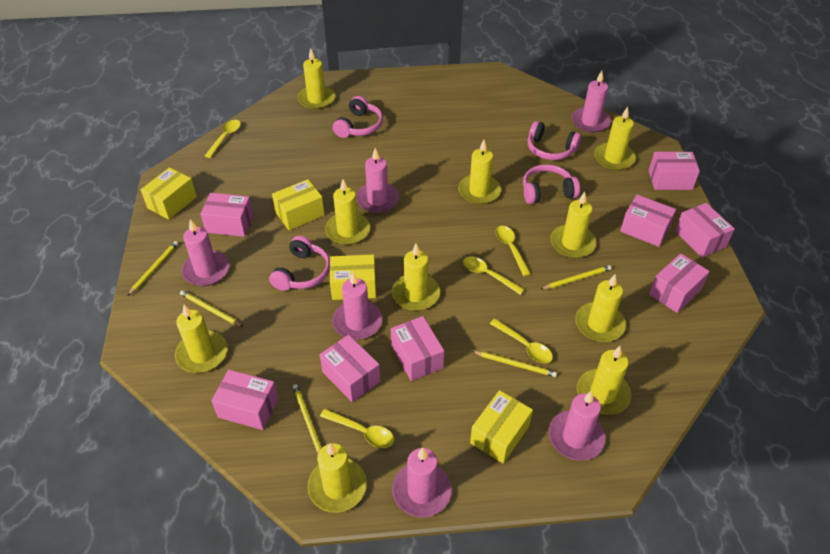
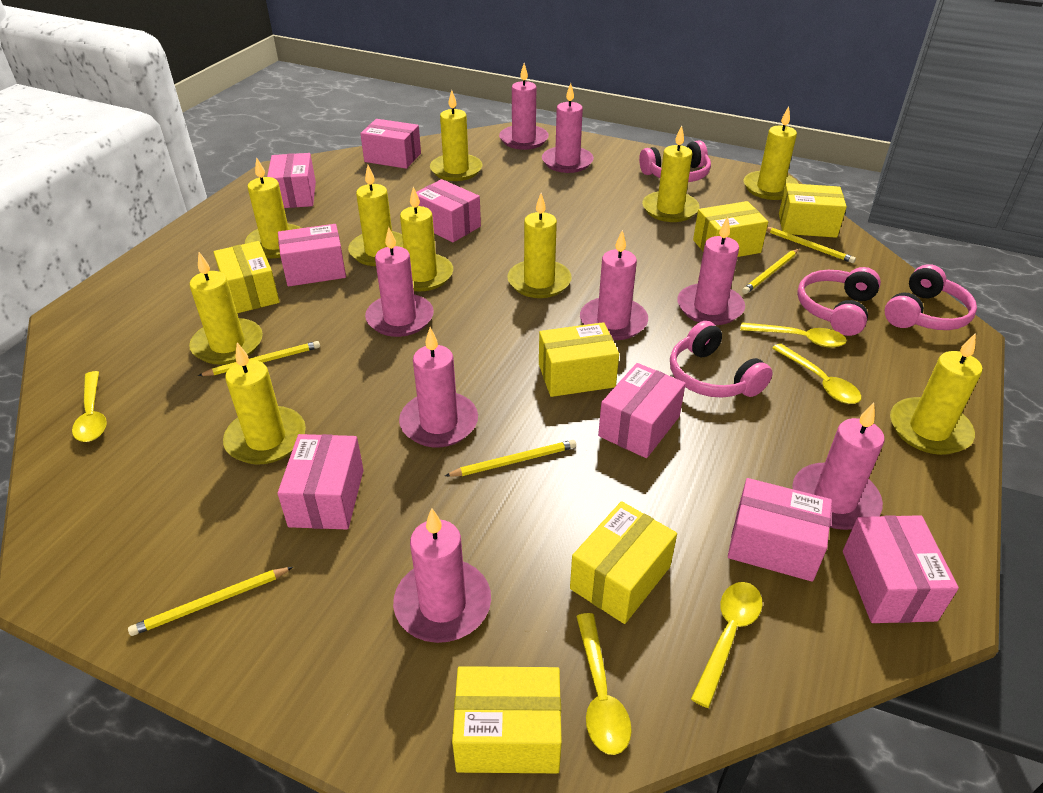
pink candle: [181,219,230,286] [332,272,382,340] [356,148,399,213] [392,447,452,518] [548,391,606,461] [572,71,611,133] = 6 -> [365,227,434,337] [393,508,491,643] [399,327,478,448] [499,63,549,150] [542,83,594,173] [580,230,648,340] [677,217,745,325] [792,403,884,530] = 8
yellow box: [141,167,197,220] [272,179,325,230] [330,254,376,300] [470,390,533,463] = 4 -> [214,241,280,313] [452,666,562,773] [539,322,619,397] [570,501,677,624] [693,201,768,257] [779,183,847,238] = 6

